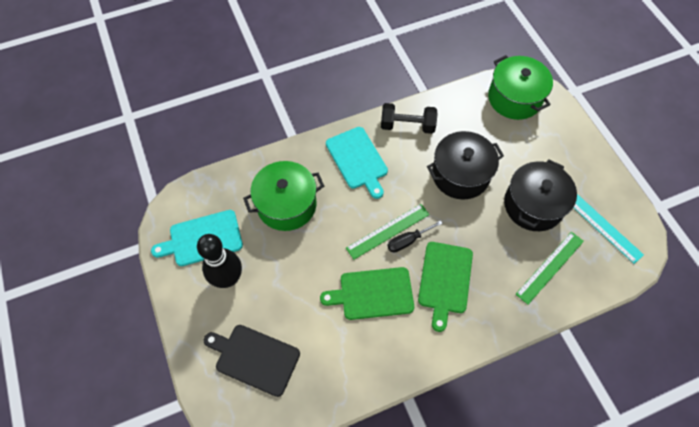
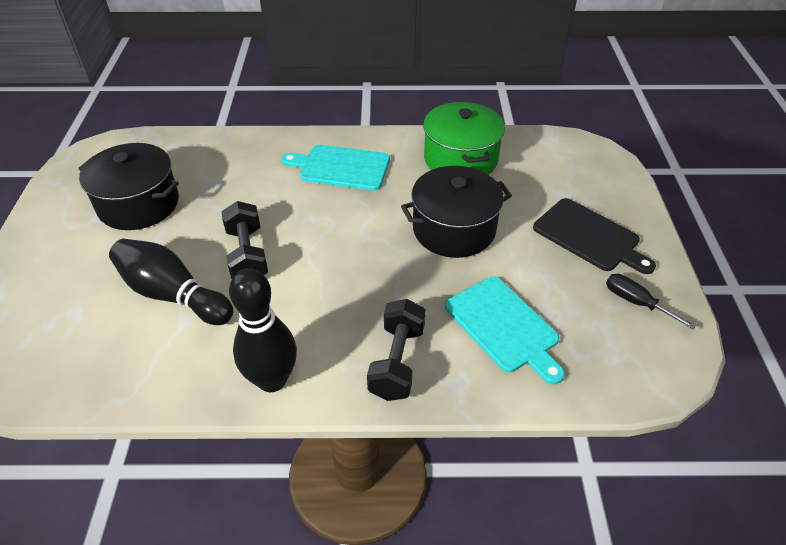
black bowling pin: [197,234,242,288] = 1 -> [109,239,233,325] [229,268,297,392] = 2
black dumbbell: [381,103,437,134] = 1 -> [221,201,268,279] [367,299,426,401] = 2
green cutting board: [320,267,414,320] [418,242,473,332] = 2 -> none = 0
green pot: [243,161,324,231] [488,55,553,120] = 2 -> [423,102,505,175] = 1
green ruler: [346,204,430,260] [516,232,584,305] = 2 -> none = 0
turquoise ruler: [573,194,644,264] = 1 -> none = 0

